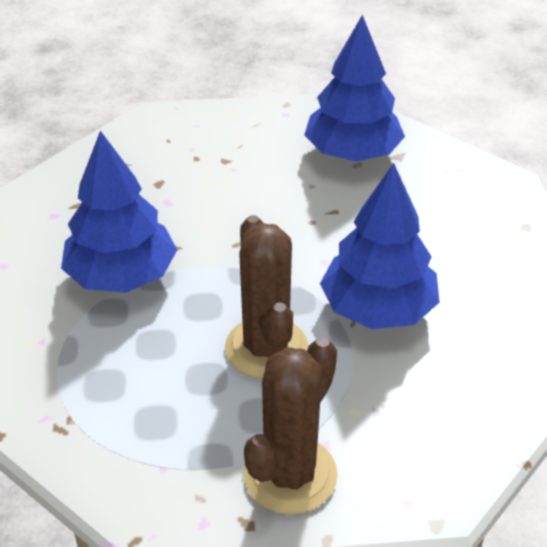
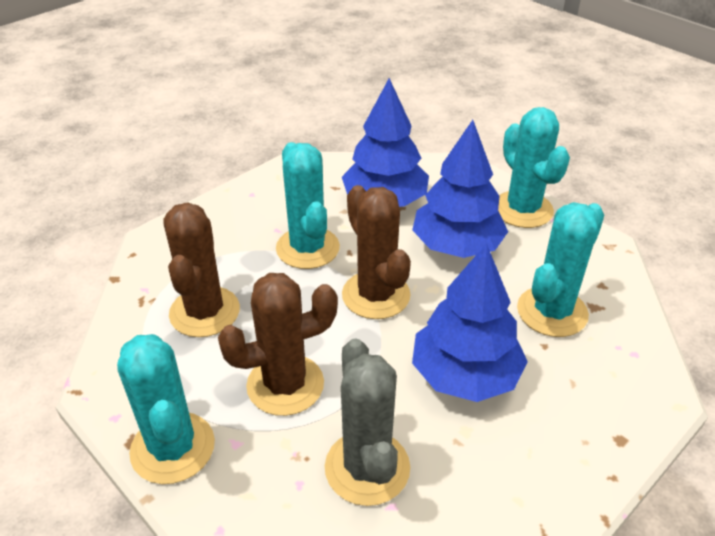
brown cactus: [225,215,308,379] [243,337,338,515] = 2 -> [164,202,240,337] [218,273,338,416] [342,185,411,319] = 3
grey cactus: none = 0 -> [325,338,410,506] = 1
turquoise cactus: none = 0 -> [117,334,215,484] [276,142,340,269] [498,107,570,228] [517,202,604,337] = 4

